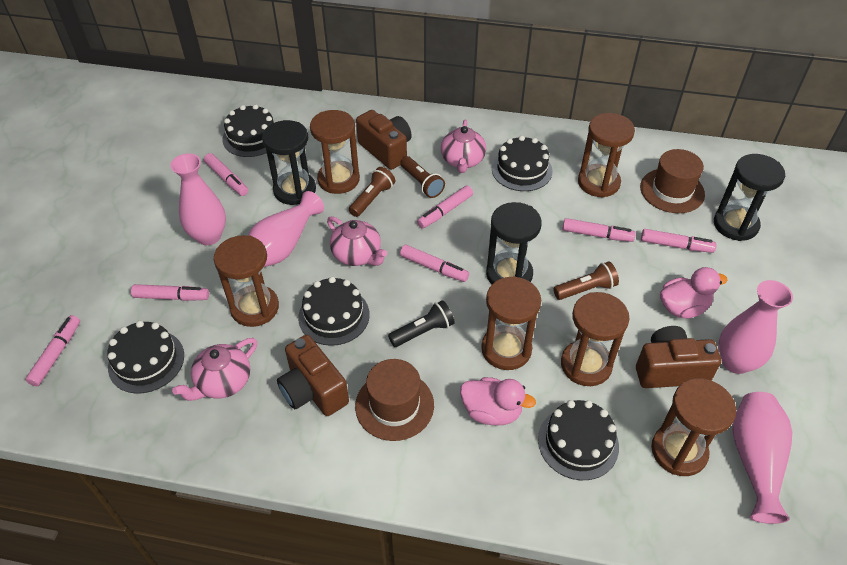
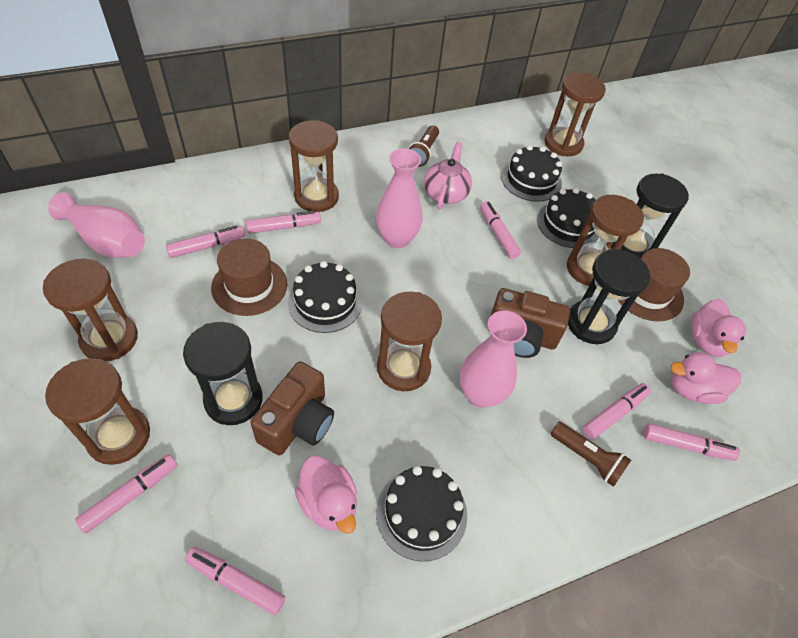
black cake: [107,321,184,394] [222,104,274,157] [298,277,370,346] [492,136,553,191] [538,400,619,480] = 5 -> [288,261,362,333] [376,466,467,561] [501,145,562,202] [537,188,599,248] = 4
black flashlight: [388,300,455,347] = 1 -> none = 0
brown camera: [277,335,349,416] [356,110,412,170] [636,326,721,388] = 3 -> [250,362,334,456] [488,288,570,358] = 2
brown flashlight: [349,167,395,217] [400,156,445,198] [553,261,619,300] = 3 -> [408,125,439,167] [551,422,631,487] = 2
pink duck: [460,377,536,425] [660,267,727,318] = 2 -> [295,456,357,534] [670,352,741,404] [691,299,746,357] = 3
pink teapot: [172,338,257,401] [327,216,387,266] [441,119,486,173] = 3 -> [424,142,472,209] = 1
pink vase: [170,153,226,245] [248,191,324,267] [718,280,793,374] [732,392,792,524] = 4 -> [48,192,145,258] [376,148,423,248] [460,310,527,408] = 3

